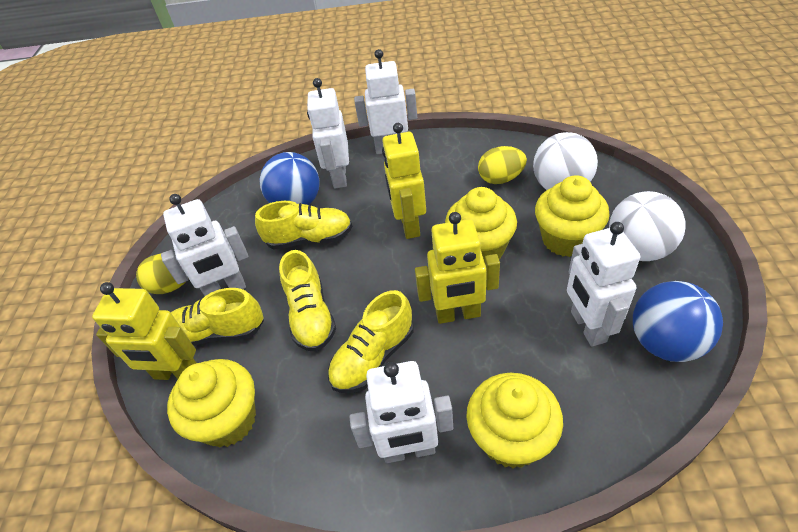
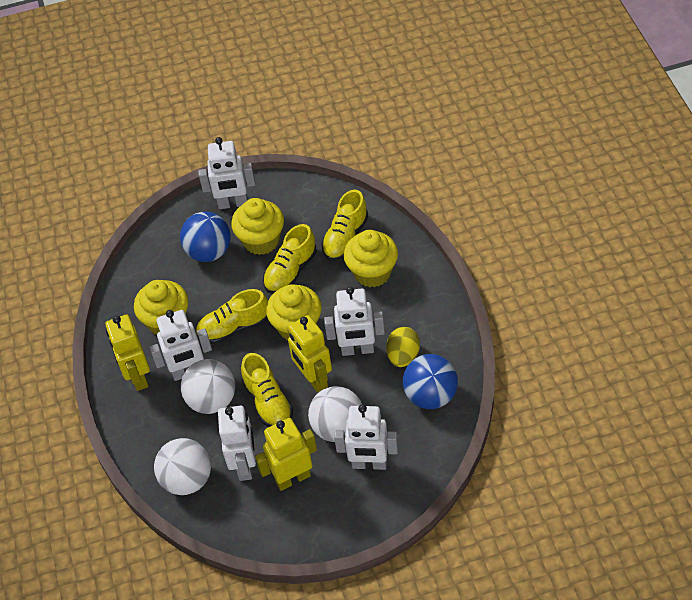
white ball: [533,132,598,190] [609,191,686,261] = 2 -> [154,438,211,495] [181,359,235,414] [308,386,362,442] = 3
yellow egg: [136,254,189,294] [478,146,527,184] = 2 -> [386,327,420,367] = 1

